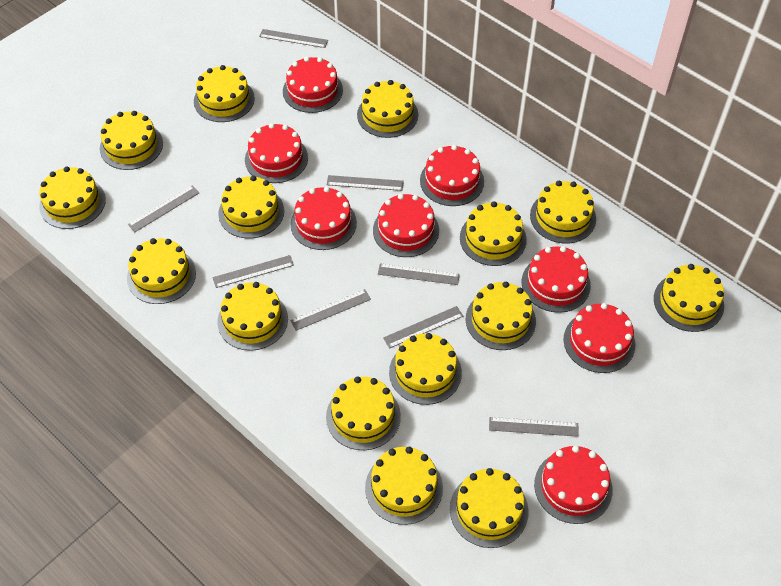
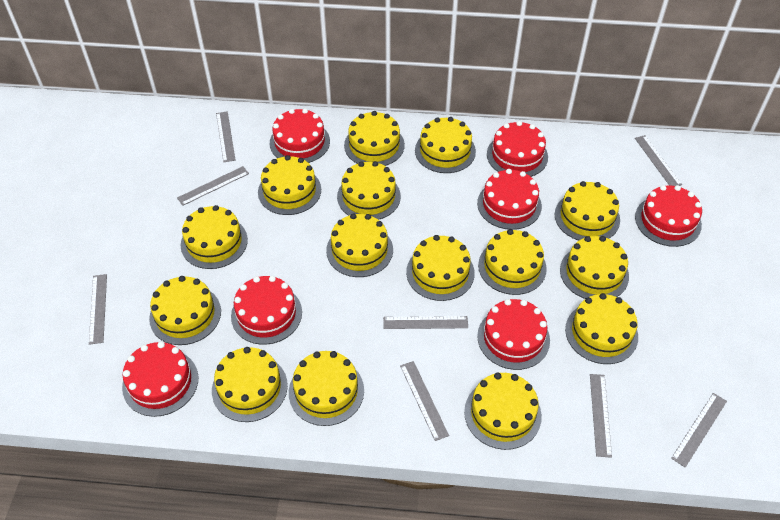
red cake: [245,123,308,183] [283,57,343,113] [290,187,357,250] [373,194,439,257] [420,145,484,206] [522,246,591,313] [534,445,613,524] [564,303,635,373] = 8 -> [122,342,198,417] [231,276,302,345] [270,109,330,163] [477,169,542,230] [477,299,550,370] [487,121,548,177] [635,185,702,247] = 7

